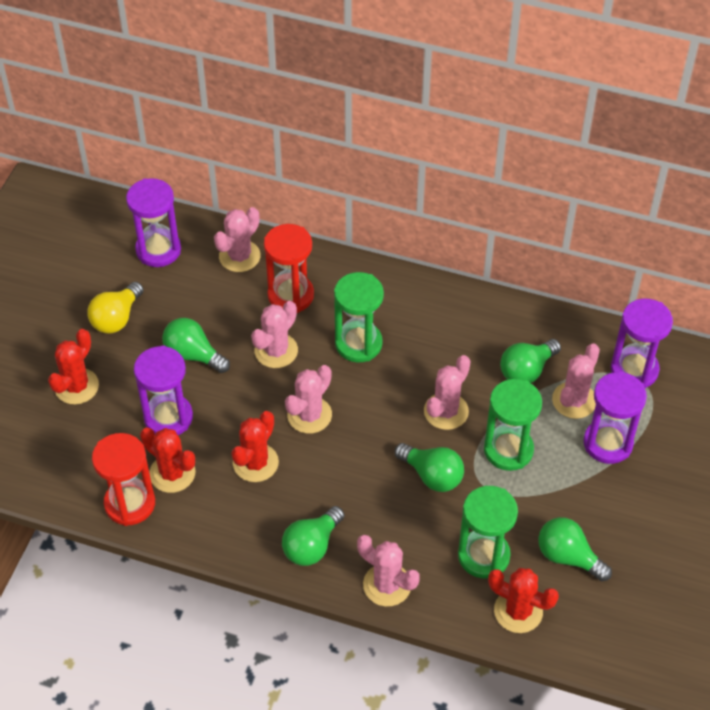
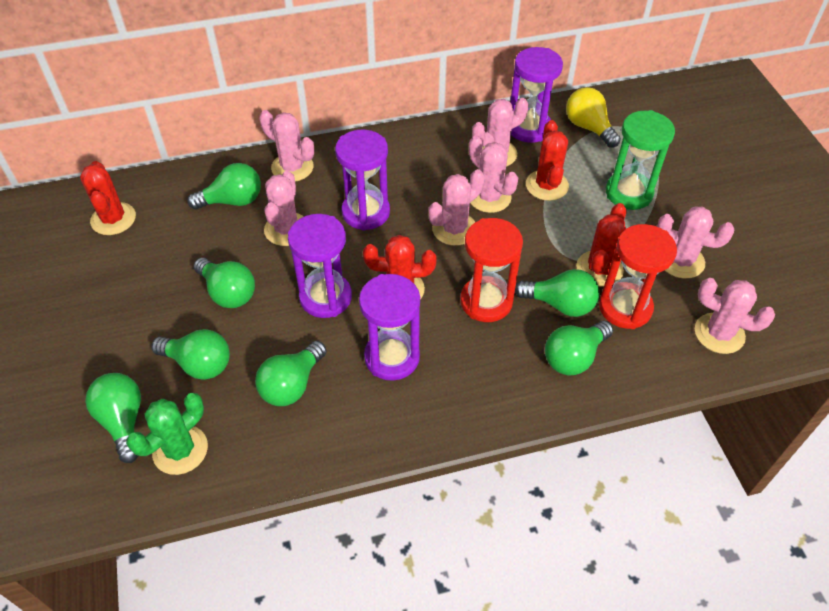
green cactus: none = 0 -> [126,393,208,475] = 1
green hourglass: [334,272,384,363] [458,486,518,578] [484,379,542,471] = 3 -> [606,110,675,210] = 1
green light bulb: [162,318,230,373] [282,506,344,566] [394,443,464,492] [500,339,561,383] [538,517,612,581] = 5 -> [85,373,141,463] [151,329,230,380] [187,163,261,210] [193,258,255,308] [255,341,327,406] [515,269,599,317] [545,321,613,375] = 7
pink cactus: [214,207,261,272] [251,301,298,368] [285,365,332,434] [357,535,420,607] [424,355,471,430] [552,343,600,419] = 6 -> [259,110,314,182] [264,171,304,246] [429,169,485,246] [469,136,518,213] [472,98,529,167] [657,207,734,279] [695,278,775,354] = 7

